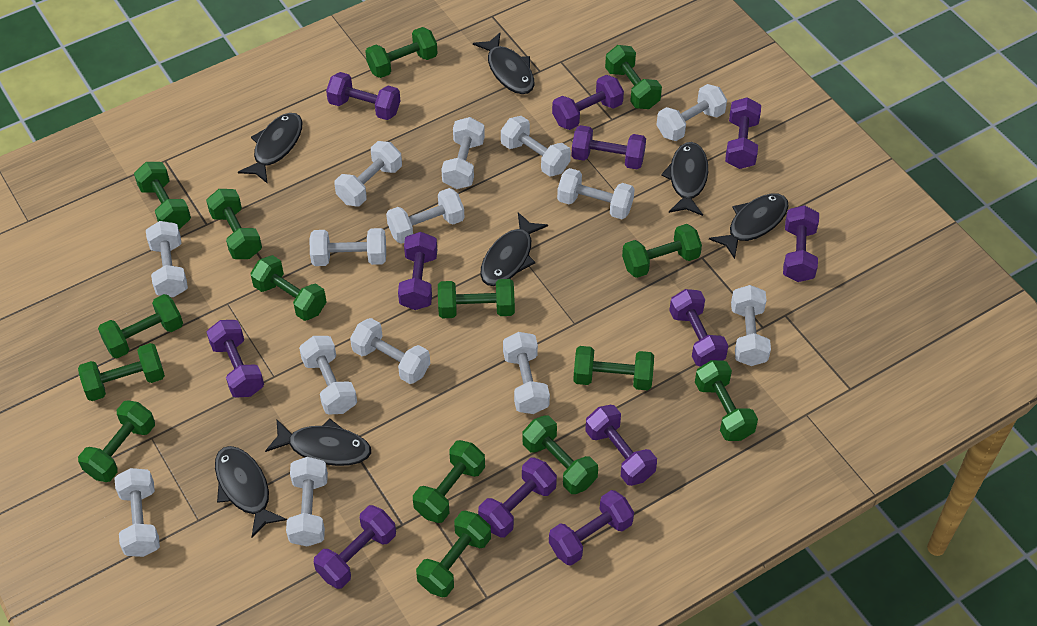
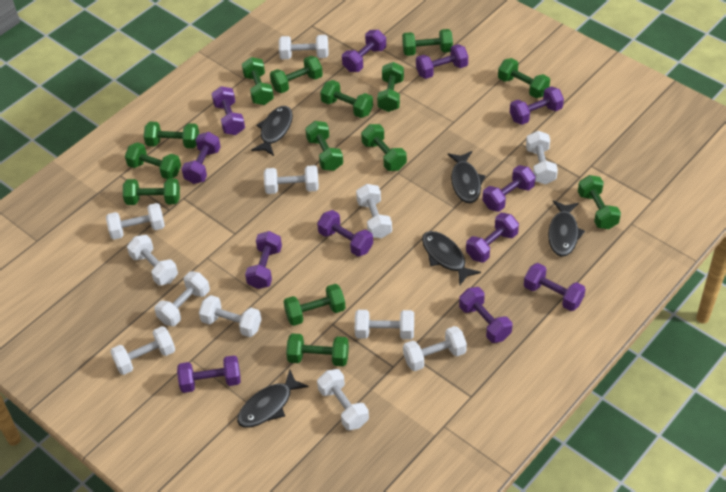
black fish: [215,446,287,538] [238,113,302,184] [265,418,371,466] [473,33,535,94] [480,212,548,286] [661,142,708,216] [709,194,789,259] = 7 -> [237,370,309,427] [251,106,293,156] [422,231,481,285] [448,151,486,203] [548,200,585,257] = 5
green dumbbell: [78,343,165,401] [78,400,155,482] [98,294,183,358] [134,162,191,229] [206,189,262,259] [250,255,326,321] [365,27,438,78] [413,440,485,523] [416,511,491,598] [438,279,515,318] [522,415,598,494] [573,346,654,390] [605,45,662,109] [622,224,702,278] [695,360,758,441] = 15 -> [123,178,180,205] [125,142,181,179] [144,122,199,148] [242,57,274,105] [270,56,323,93] [283,284,346,326] [286,333,349,366] [305,121,343,171] [320,80,373,118] [361,124,407,171] [377,62,404,112] [402,29,453,56] [498,58,550,98] [578,175,621,229] = 14
white dumbbell: [115,468,160,557] [146,221,188,297] [286,457,328,546] [299,336,357,415] [310,228,386,266] [334,141,402,206] [350,318,430,384] [386,188,464,244] [441,117,485,189] [501,116,571,177] [503,332,550,414] [557,168,635,219] [656,84,727,141] [731,285,771,366] = 14 -> [106,203,165,240] [110,326,175,375] [127,235,178,286] [154,271,210,326] [199,295,261,337] [264,165,319,194] [279,35,329,59] [317,369,369,430] [355,310,414,339] [356,184,392,238] [403,326,467,371] [526,131,558,184] = 12

